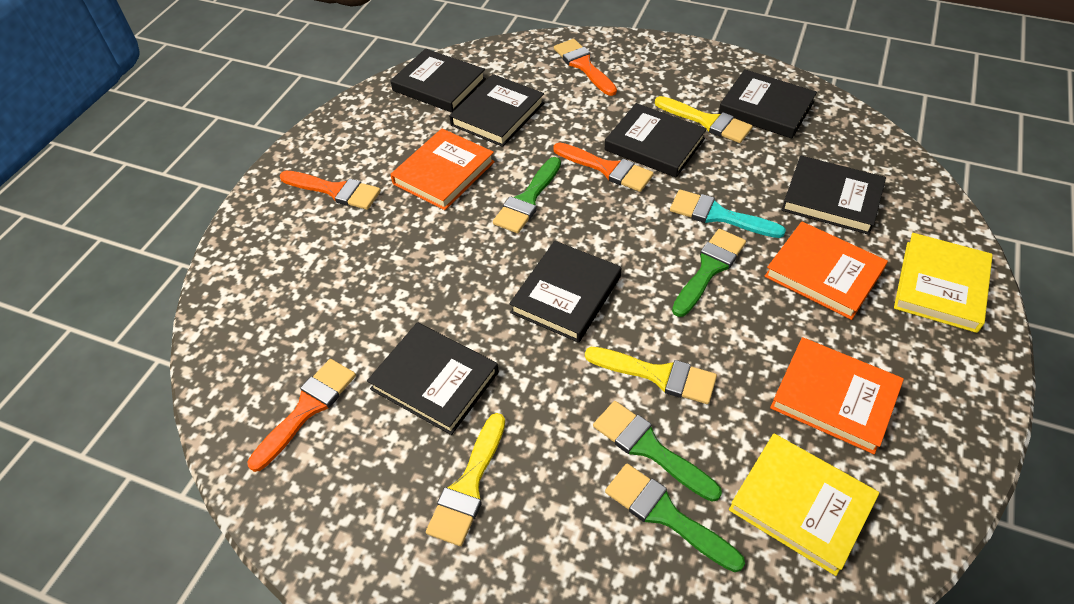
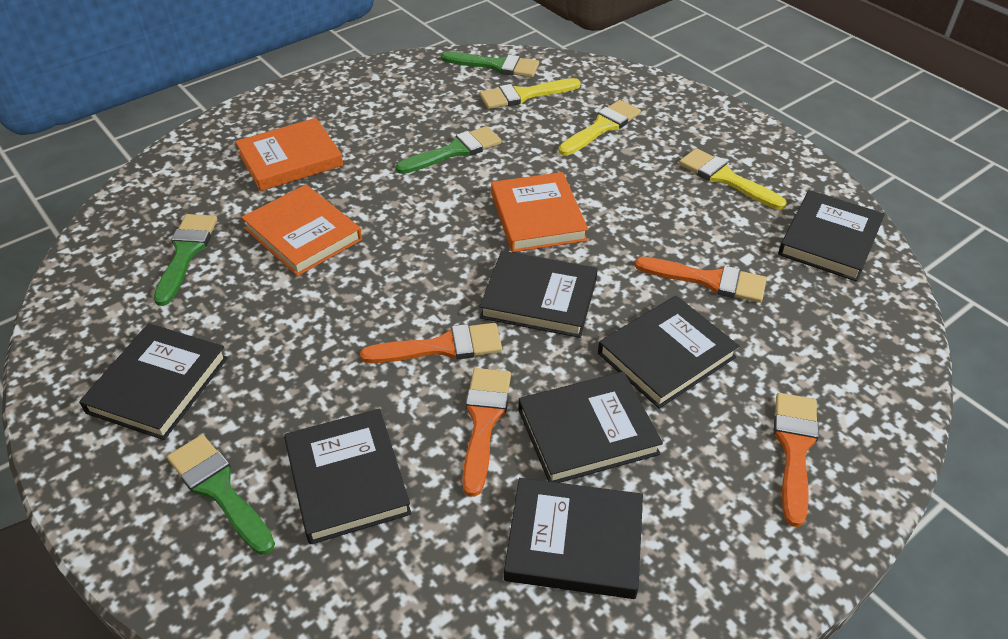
turquoise brush: [670,190,786,238] = 1 -> none = 0
yellow book: [729,434,879,576] [894,233,993,333] = 2 -> none = 0

